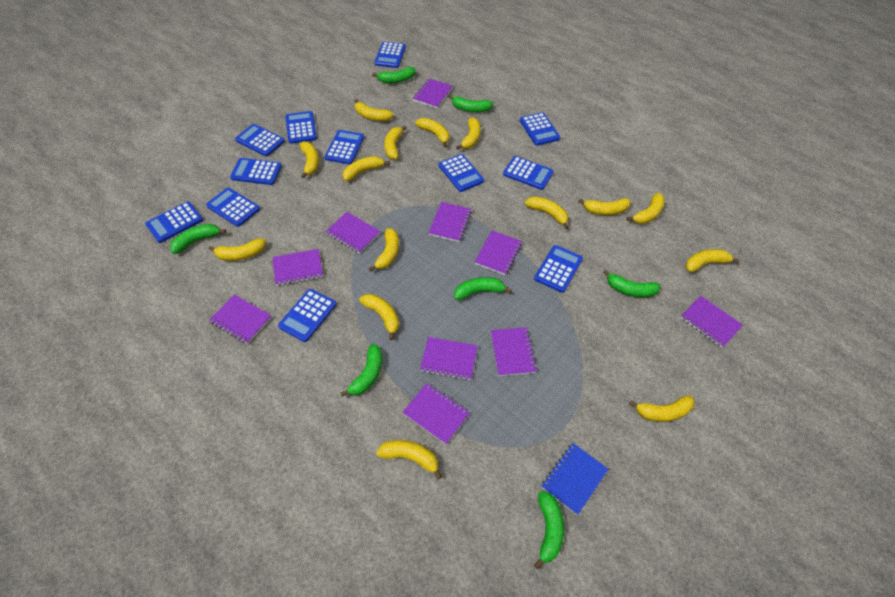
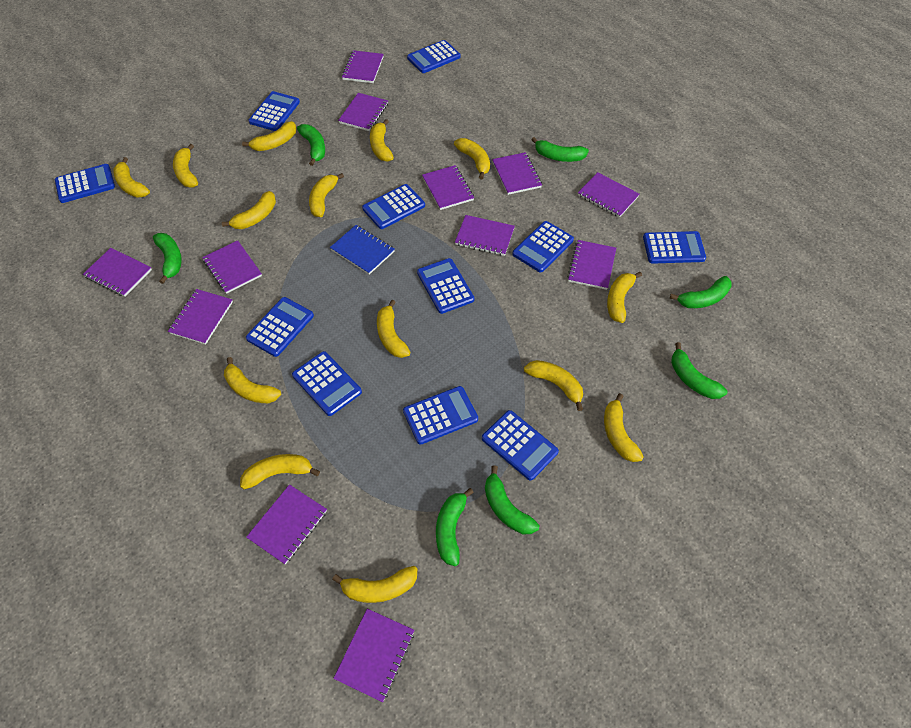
blue calculator: [145,202,203,243] [206,188,260,227] [230,158,282,185] [235,124,285,156] [278,289,337,342] [286,111,317,144] [325,130,364,164] [374,42,406,68] [439,154,484,192] [503,156,554,190] [520,112,560,146] [534,245,583,293] = 12 -> [55,164,115,203] [246,297,314,357] [249,91,300,131] [292,351,362,416] [362,184,425,229] [403,386,478,445] [407,40,461,73] [417,258,474,314] [482,410,559,481] [512,221,574,272] [643,231,706,264] = 11
purple notebook: [209,294,272,344] [272,249,323,286] [325,212,381,254] [402,383,470,444] [413,78,453,108] [420,337,477,380] [428,202,472,242] [475,231,522,275] [491,327,537,376] [680,296,743,348] = 10 -> [83,248,152,297] [168,289,233,345] [202,240,262,294] [246,484,327,565] [333,609,414,702] [338,93,388,131] [342,50,384,83] [422,165,474,210] [455,215,515,256] [492,152,542,195] [567,240,616,290] [578,172,640,218] = 12
yellow banana: [208,238,266,261] [300,141,319,178] [343,156,390,181] [354,99,394,121] [359,294,399,340] [369,228,399,271] [376,440,442,479] [384,126,407,160] [415,118,449,147] [456,117,481,150] [524,197,569,229] [578,198,631,215] [626,193,665,224] [629,395,695,422] [686,249,739,272] = 15 -> [113,157,150,198] [173,144,198,187] [222,191,276,229] [224,357,281,403] [240,454,320,489] [242,121,296,151] [309,173,344,217] [332,566,417,603] [370,119,394,162] [377,300,410,358] [454,138,490,179] [524,360,583,411] [604,393,644,462] [607,272,642,323] = 14

